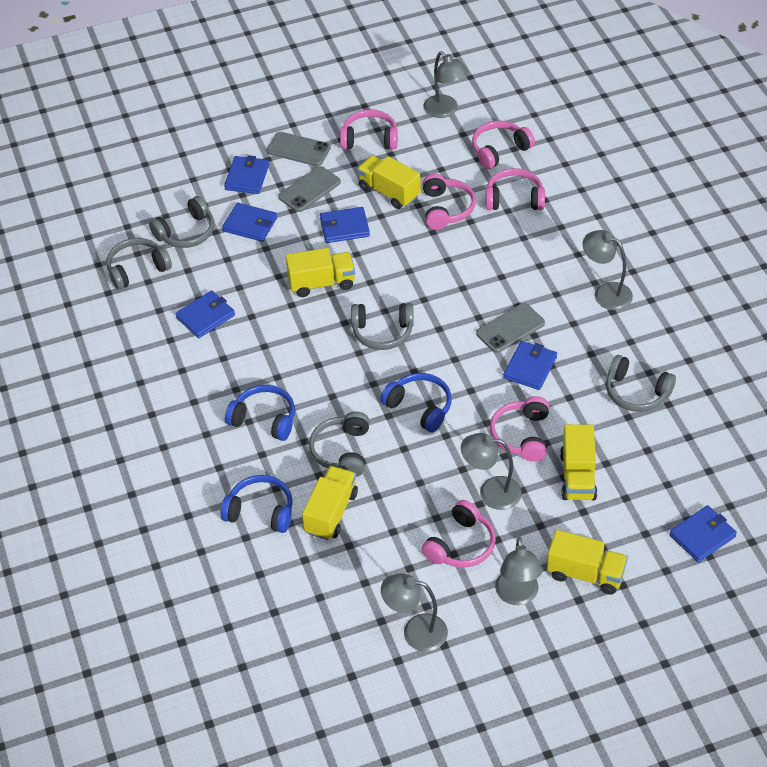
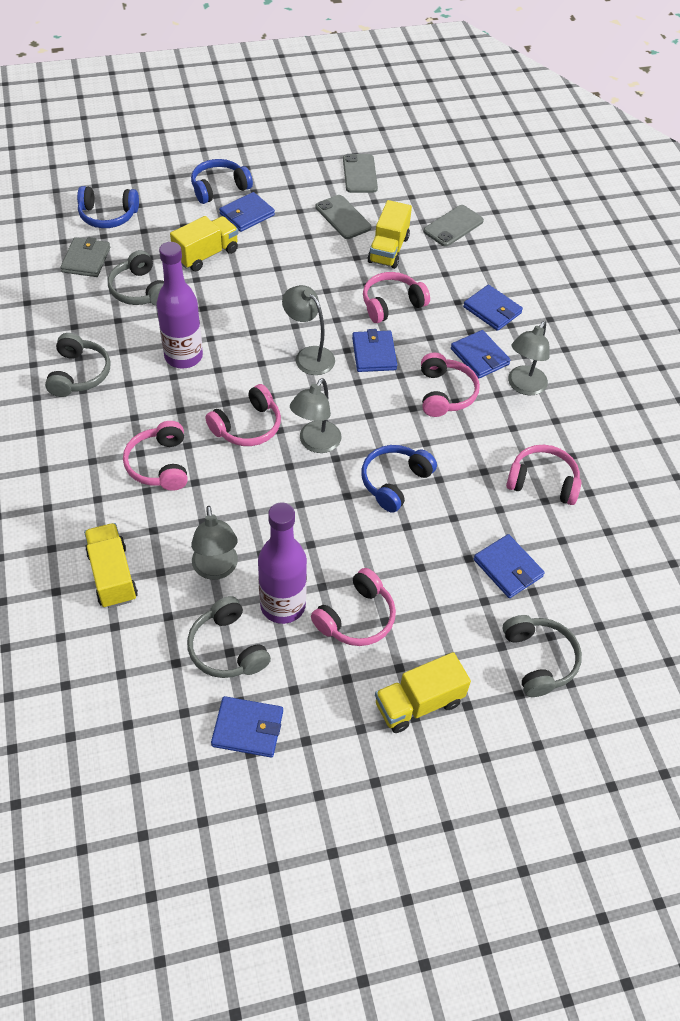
grey headphones: [107,238,172,290] [149,196,214,248] [309,411,370,477] [351,303,414,350] [606,355,676,412] = 5 -> [45,333,110,397] [108,250,164,306] [187,596,271,678] [503,615,582,697] = 4
grey lamp: [381,573,448,652] [424,51,468,118] [461,433,522,510] [495,536,542,605] [583,230,633,310] = 5 -> [191,506,238,580] [282,285,335,375] [290,378,342,453] [508,321,550,395] = 4
grey wallet: none = 0 -> [60,237,110,277] = 1
purple bottle: none = 0 -> [157,242,203,369] [258,502,307,624] = 2
yellow truck: [286,248,355,297] [302,466,358,540] [357,155,421,209] [547,530,628,595] [560,424,597,500] = 5 -> [84,523,138,608] [170,216,238,271] [368,200,412,269] [375,652,471,733] = 4

